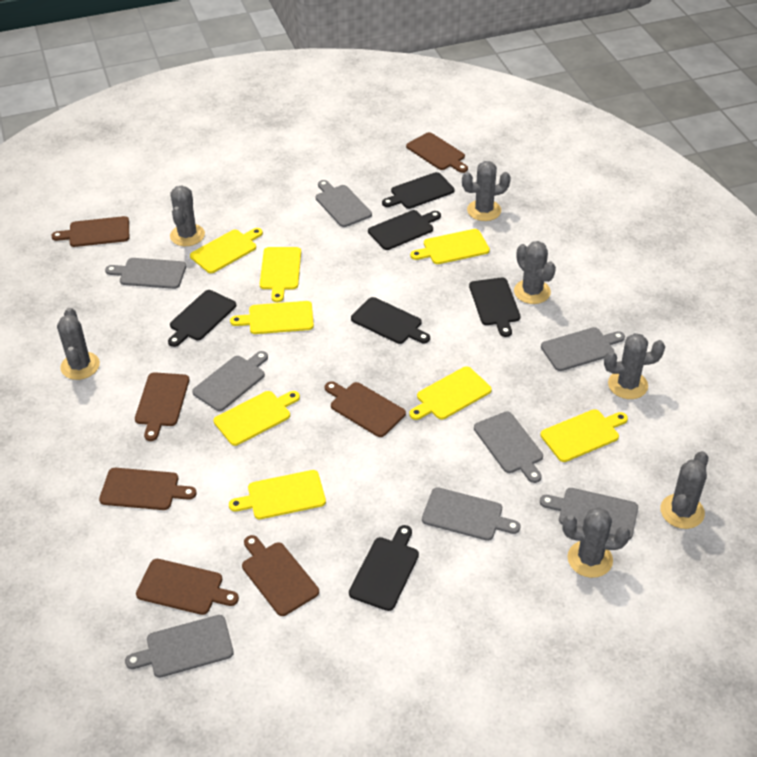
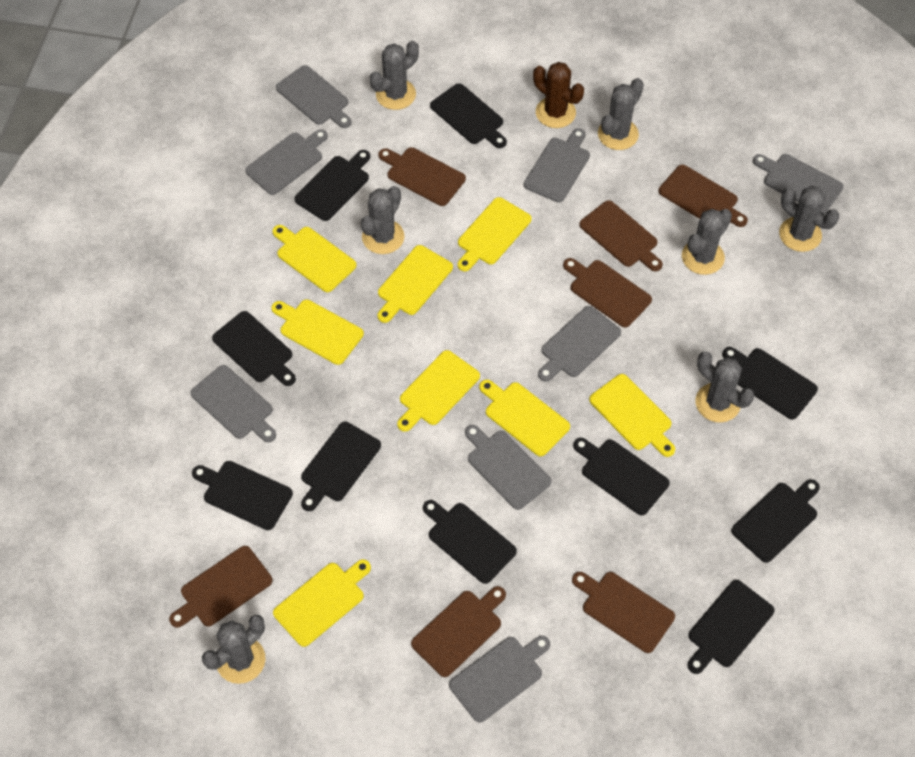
black cutting board: [168,290,236,347] [349,525,419,611] [351,297,430,344] [368,210,441,250] [382,172,455,209] [469,278,521,337] = 6 -> [192,461,293,530] [212,311,296,386] [294,150,370,221] [301,422,381,511] [423,500,517,584] [430,83,507,148] [573,438,670,515] [688,580,775,674] [722,347,818,419] [731,479,820,563] = 10
brown cactus: none = 0 -> [533,62,584,128] = 1

